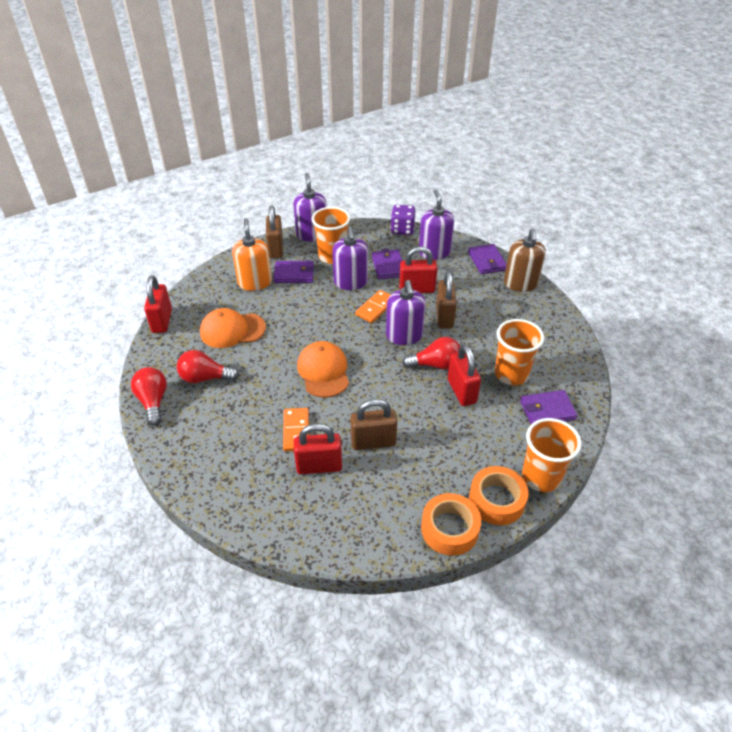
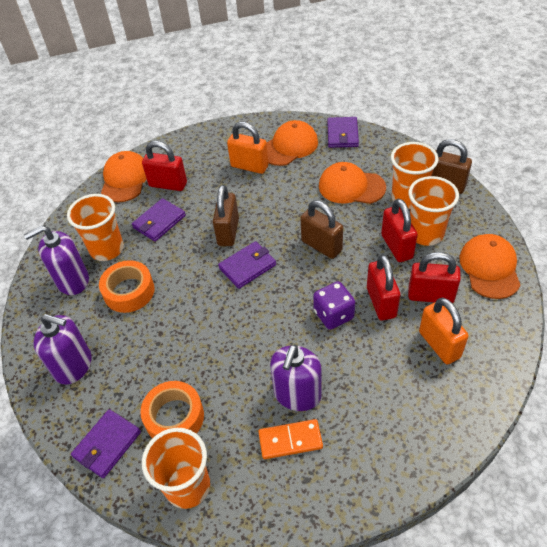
brown soap dispenser: [504,228,546,292] = 1 -> none = 0
orange cap: [200,308,266,348] [297,341,349,398] = 2 -> [101,151,147,202] [267,120,318,166] [319,162,386,204] [459,234,520,299] = 4
orange cup: [312,207,350,264] [495,319,544,385] [522,418,581,492] = 3 -> [67,194,124,261] [142,428,210,509] [391,142,439,209] [409,176,459,246] = 4
orange domino: [283,408,309,451] [355,290,390,323] = 2 -> [258,419,323,459] = 1
orange padlock: none = 0 -> [227,122,269,174] [419,298,469,365] = 2
orange soap dispenser: [232,218,272,291] = 1 -> none = 0
purple soap dispenser: [293,173,327,242] [332,227,368,290] [386,280,426,345] [419,189,454,260] = 4 -> [24,226,89,295] [33,314,91,385] [270,344,322,411] = 3
red light bulb: [131,367,167,426] [177,350,239,383] [402,337,460,370] = 3 -> none = 0

